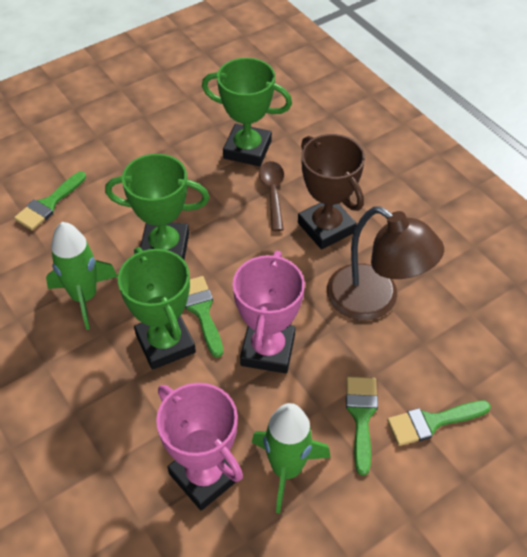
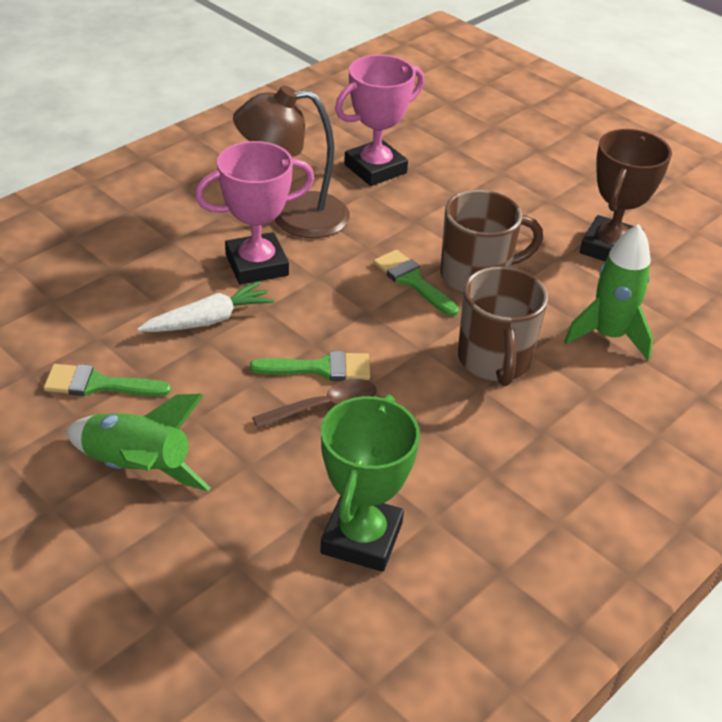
brown mug: none = 0 -> [440,190,543,293] [458,267,548,386] = 2
green brush: [14,171,86,230] [185,276,223,358] [346,377,378,475] [387,401,491,446] = 4 -> [44,364,171,396] [250,351,370,381] [373,250,459,316] = 3
green trophy: [105,154,209,260] [118,247,196,370] [202,58,292,166] = 3 -> [320,394,420,572] = 1
white carrot: none = 0 -> [137,281,274,332] = 1

